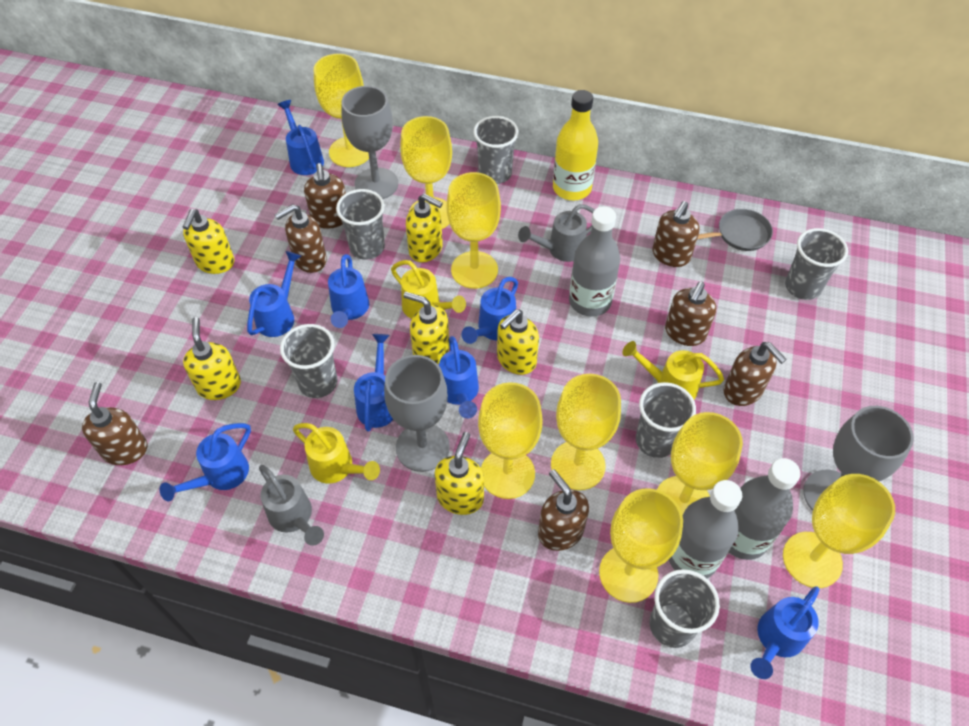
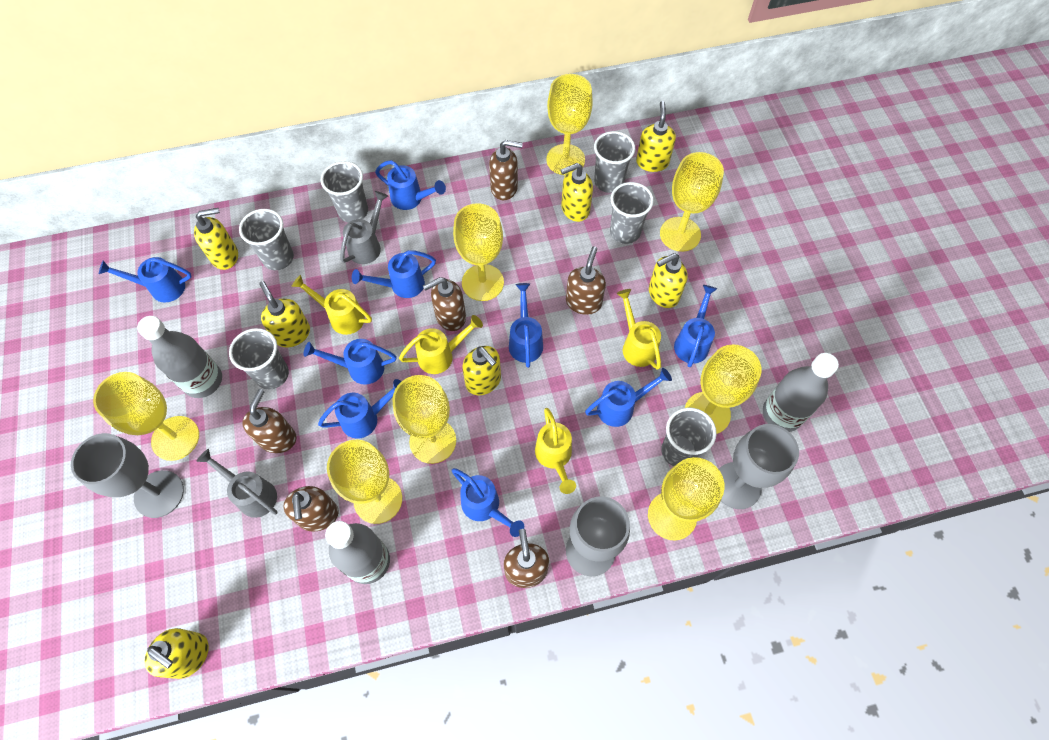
blue watering can: [160,423,251,501] [247,251,301,337] [278,100,324,175] [328,254,369,328] [354,334,393,432] [439,336,479,418] [462,277,518,344] [750,586,820,679] = 8 -> [99,257,192,303] [303,339,397,385] [318,379,402,439] [352,250,436,298] [375,160,446,210] [452,468,524,537] [509,283,543,368] [585,368,672,427] [674,285,717,367] = 9
brown soap dispenser: [82,382,147,465] [275,204,327,273] [304,163,346,229] [538,469,589,551] [652,201,700,267] [665,282,716,346] [723,342,787,406] = 7 -> [242,389,296,453] [283,486,338,532] [423,277,466,331] [489,140,523,200] [504,529,549,588] [566,246,606,315] = 6
grey pan: [697,209,773,251] = 1 -> none = 0
yellow bottle: [553,90,598,200] = 1 -> none = 0
yellow soap dispenser: [183,209,234,274] [183,317,241,400] [404,292,449,364] [406,194,443,262] [435,432,484,515] [497,309,539,375] = 6 -> [144,628,209,679] [194,208,238,270] [259,281,310,347] [462,346,501,395] [561,163,593,222] [636,101,676,172] [649,253,688,308] = 7
yellow watering can: [293,423,380,484] [391,260,466,319] [622,341,724,399] = 3 -> [291,275,372,335] [399,315,483,374] [535,408,576,494] [617,289,661,370] = 4

